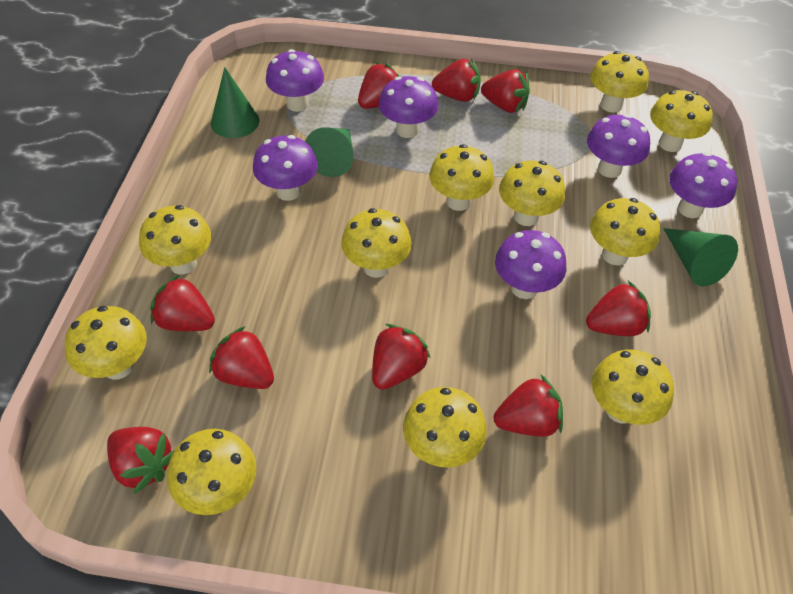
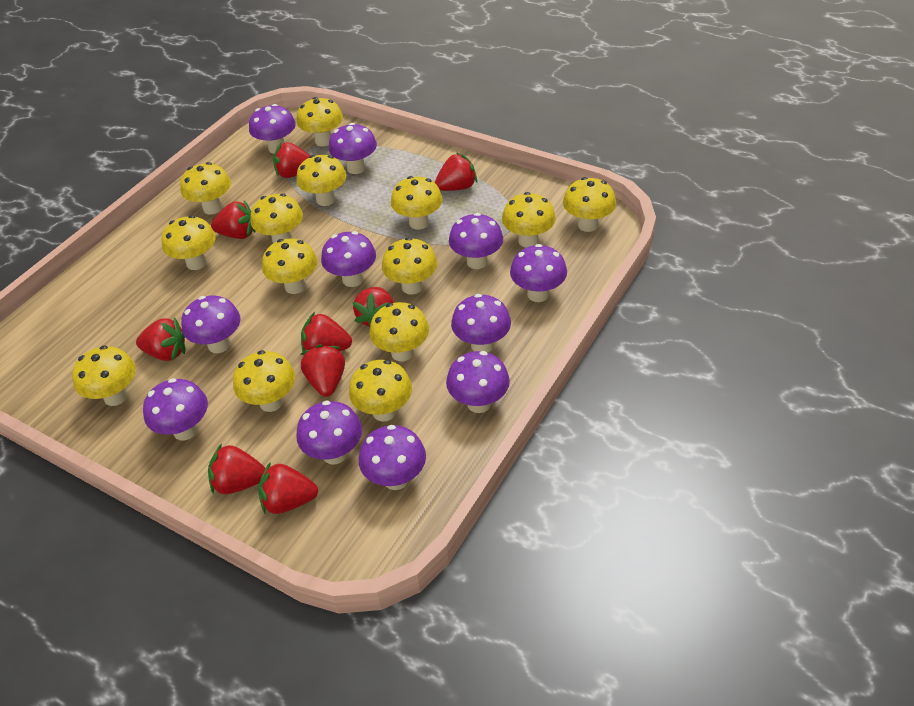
green cone: [211,67,259,138] [305,127,354,177] [663,228,738,286] = 3 -> none = 0
purple mushroom: [253,135,318,201] [266,49,324,112] [379,76,438,138] [495,230,567,299] [587,114,650,178] [669,152,737,218] = 6 -> [143,378,208,441] [181,295,240,353] [249,104,296,154] [296,400,362,465] [321,231,376,287] [329,123,377,174] [359,425,426,490] [446,351,510,413] [449,213,503,269] [451,294,511,353] [510,244,567,302] = 11
yellow mushroom: [65,306,147,380] [139,205,211,275] [167,429,256,515] [341,208,412,278] [403,387,487,468] [429,144,494,211] [499,160,565,226] [590,51,649,113] [590,198,660,265] [592,349,674,425] [650,90,713,152] = 11 -> [72,345,136,406] [161,215,216,270] [180,162,231,215] [233,350,295,412] [250,193,303,243] [262,239,317,294] [296,155,346,206] [297,97,343,146] [349,360,412,422] [370,302,429,361] [382,237,438,295] [391,176,443,230] [502,192,556,248] [563,177,616,232] = 14

